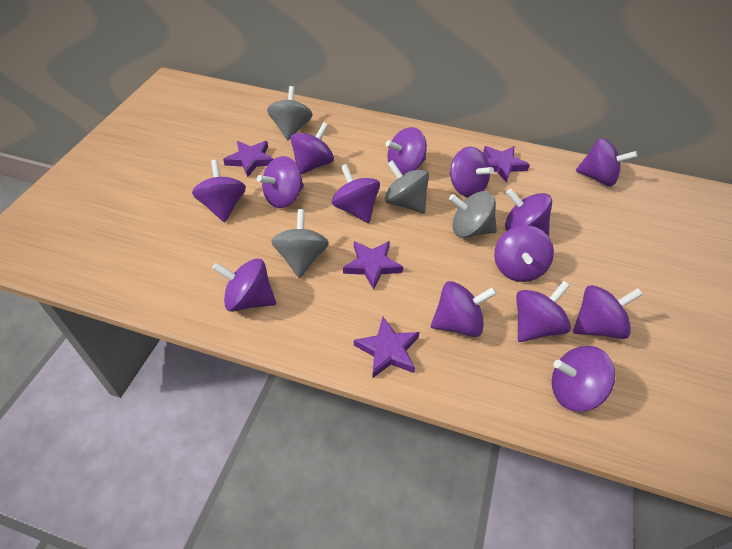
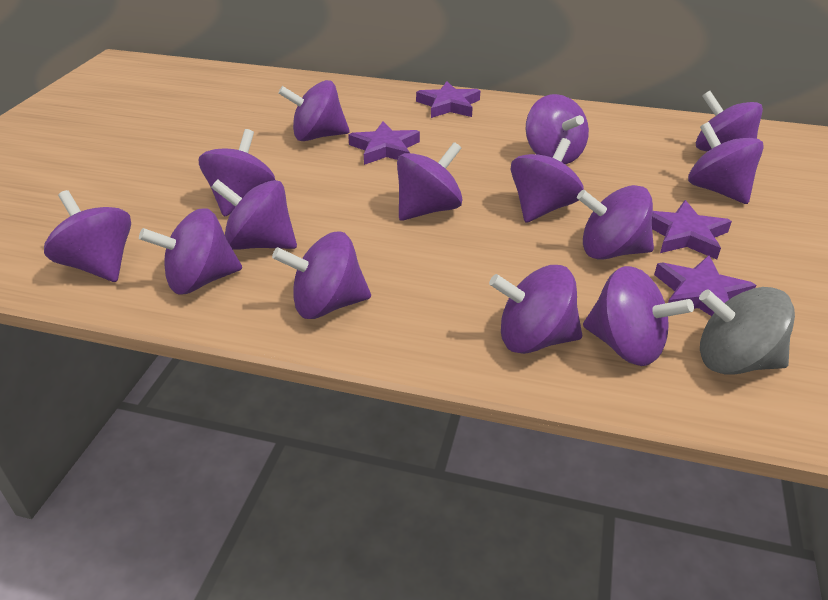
grey spinning top: [267,86,313,140] [271,209,329,278] [385,160,429,213] [449,191,497,238] = 4 -> [699,287,795,375] = 1

